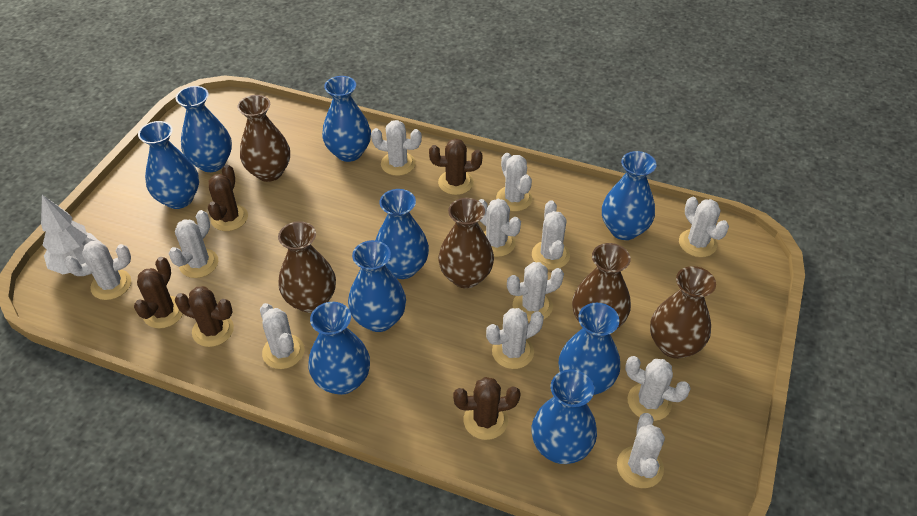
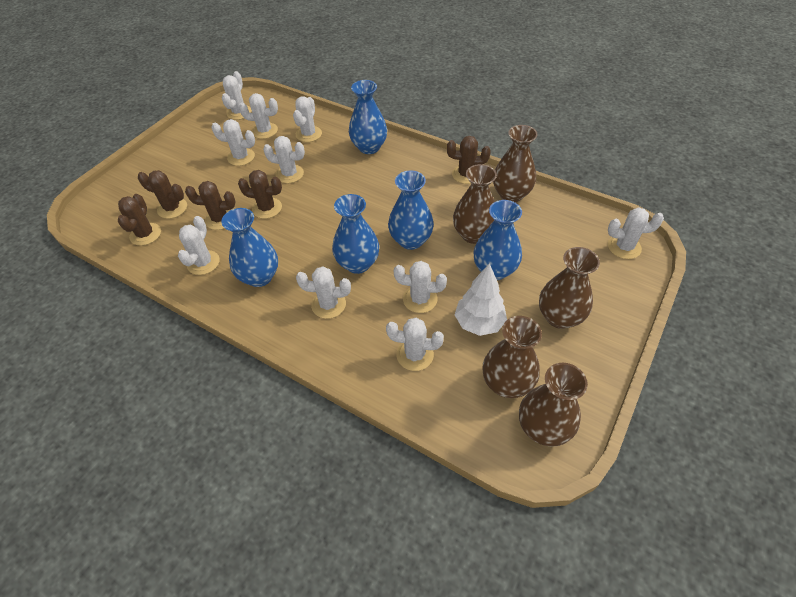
blue vase: [138,121,199,209] [176,86,232,172] [308,302,370,395] [322,76,371,162] [348,240,406,332] [376,189,429,279] [532,369,597,464] [559,303,620,395] [602,151,656,240] = 9 -> [221,208,278,287] [332,194,379,274] [349,80,387,154] [388,170,434,250] [473,200,522,280] = 5
white cactus: [64,241,131,300] [168,210,218,278] [260,303,305,369] [371,120,422,176] [479,199,521,257] [486,308,544,369] [496,153,532,211] [507,262,564,322] [532,200,570,270] [617,413,665,488] [625,356,691,421] [679,197,729,257] = 12 -> [178,216,220,275] [211,119,255,166] [222,71,252,120] [239,93,278,139] [263,136,305,183] [293,96,322,142] [296,267,351,319] [386,318,444,371] [394,261,447,313] [608,207,664,259] = 10

